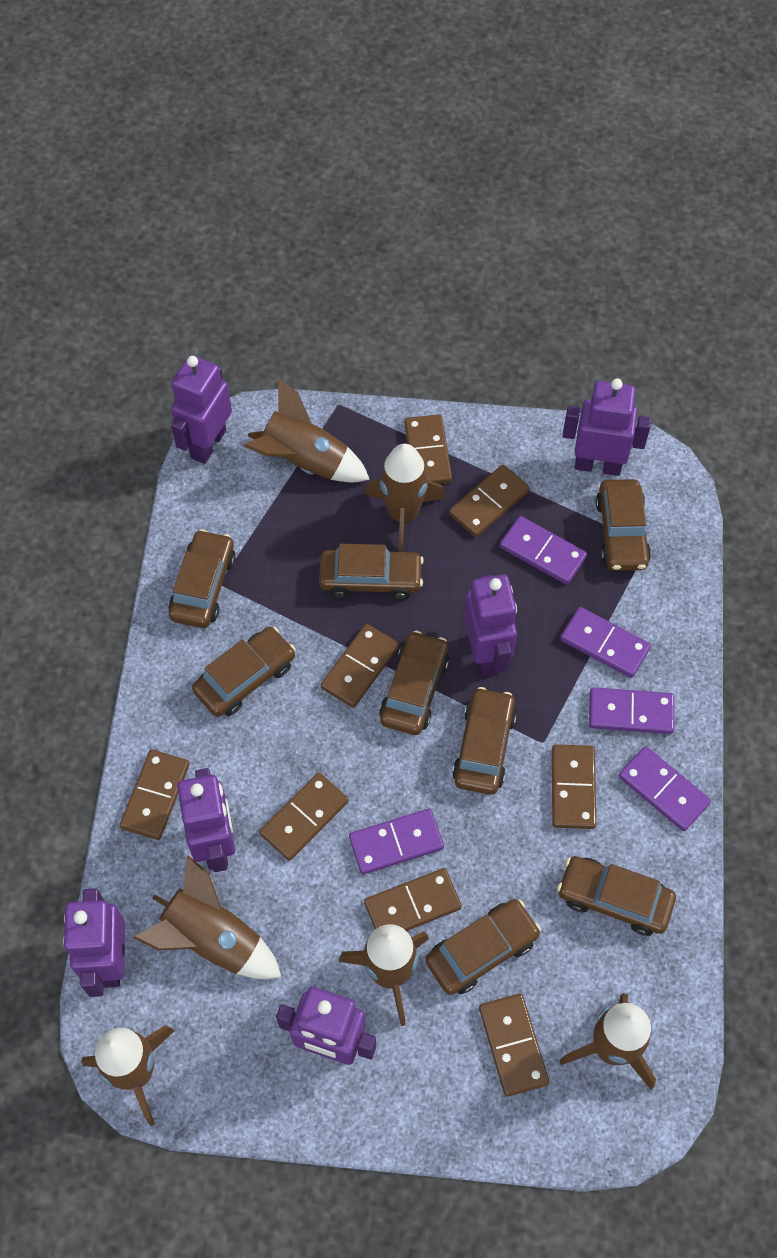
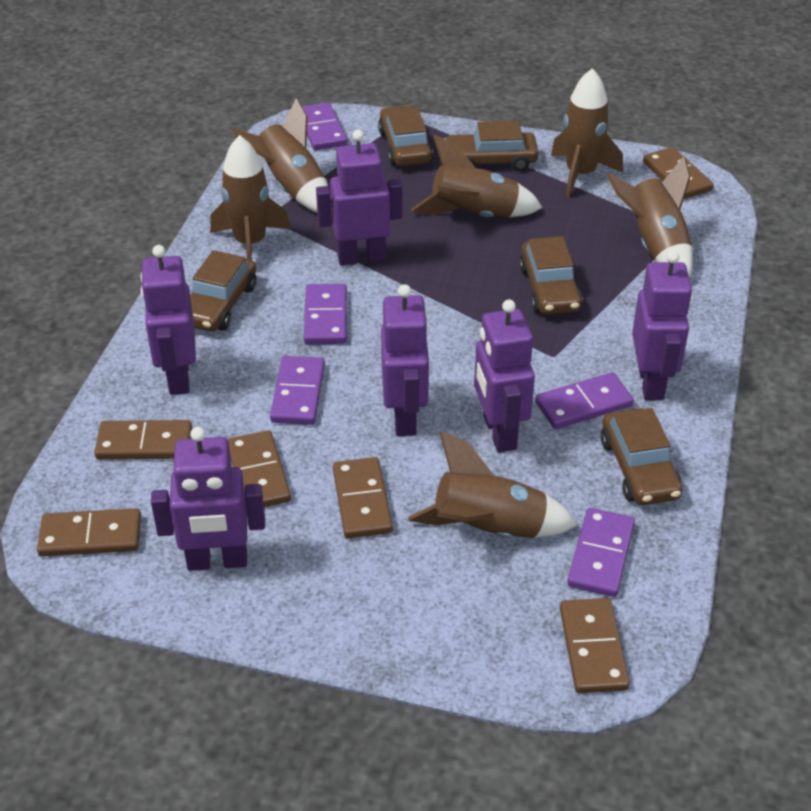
brown car: [168,529,236,628] [192,627,296,717] [319,544,424,600] [379,630,449,735] [425,899,541,995] [452,687,517,795] [557,856,676,936] [596,479,651,571] = 8 -> [190,250,256,332] [378,105,433,166] [444,121,539,171] [519,236,583,315] [601,408,683,505] = 5
brown domino: [120,750,190,840] [259,772,349,861] [321,624,399,708] [364,868,462,931] [404,415,452,484] [449,465,530,537] [479,994,549,1097] [552,744,596,829] = 8 -> [37,508,141,557] [94,420,192,460] [227,430,291,507] [333,457,393,539] [560,598,630,693] [643,147,714,199] = 6

